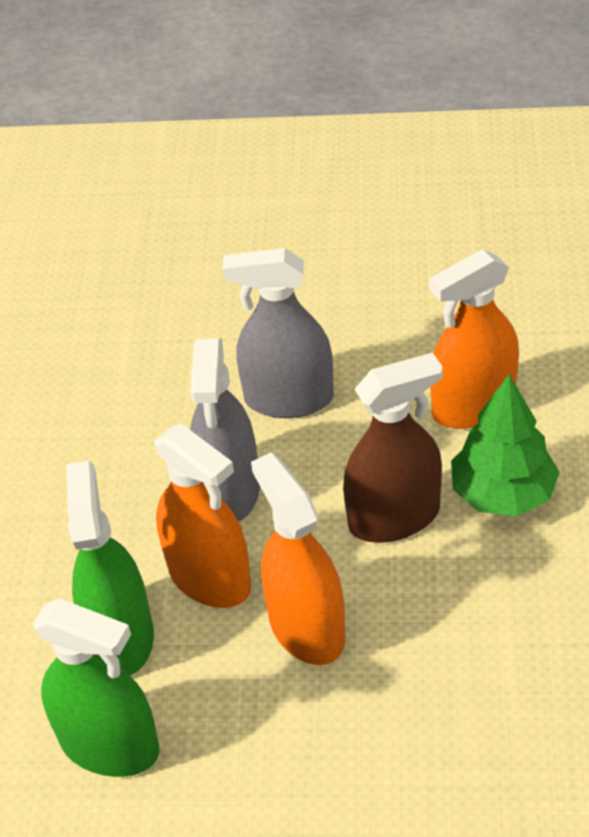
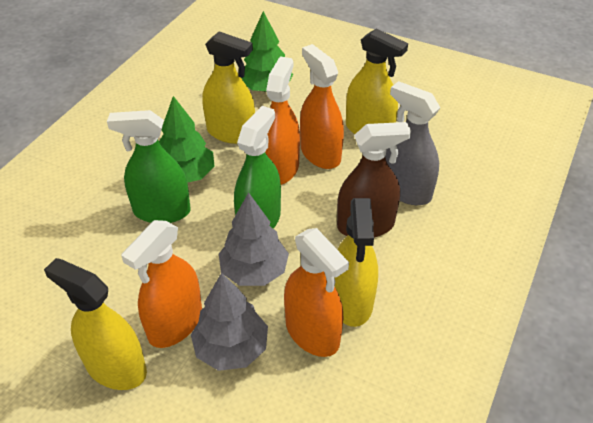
green tree: [451,375,560,516] = 1 -> [159,96,215,183] [241,11,293,92] = 2
grey spray bottle: [190,338,260,522] [222,248,334,418] = 2 -> [385,81,440,205] = 1
grey tree: none = 0 -> [191,272,268,371] [219,192,289,286] = 2
orange spray bottle: [154,423,251,608] [251,452,345,665] [429,249,519,429] = 3 -> [121,220,202,348] [265,56,300,185] [284,228,349,357] [300,44,344,169] = 4
yellow spray bottle: none = 0 -> [44,258,147,390] [203,31,255,144] [335,198,378,327] [346,29,408,134] = 4

